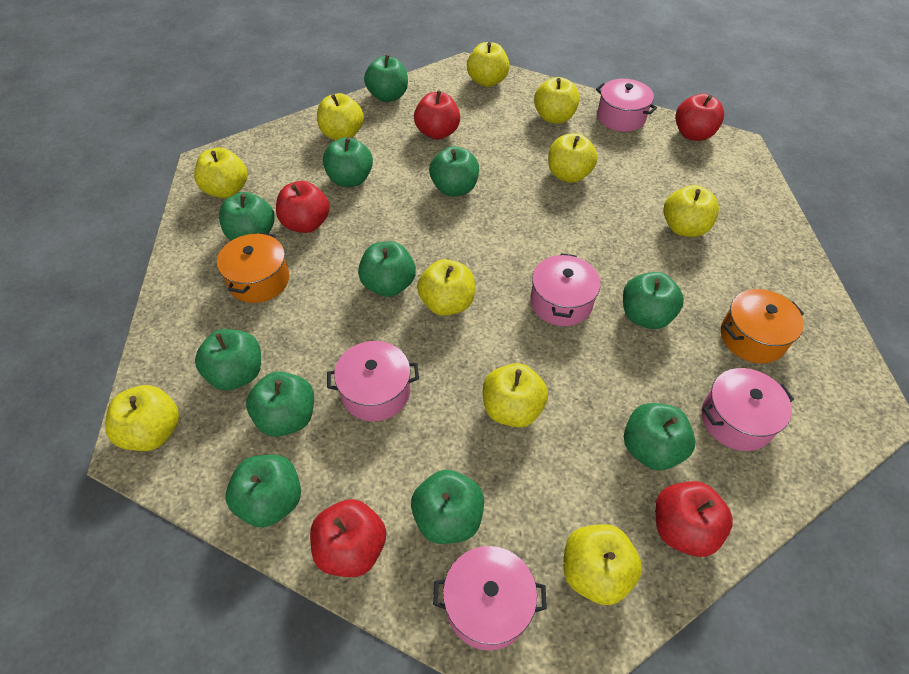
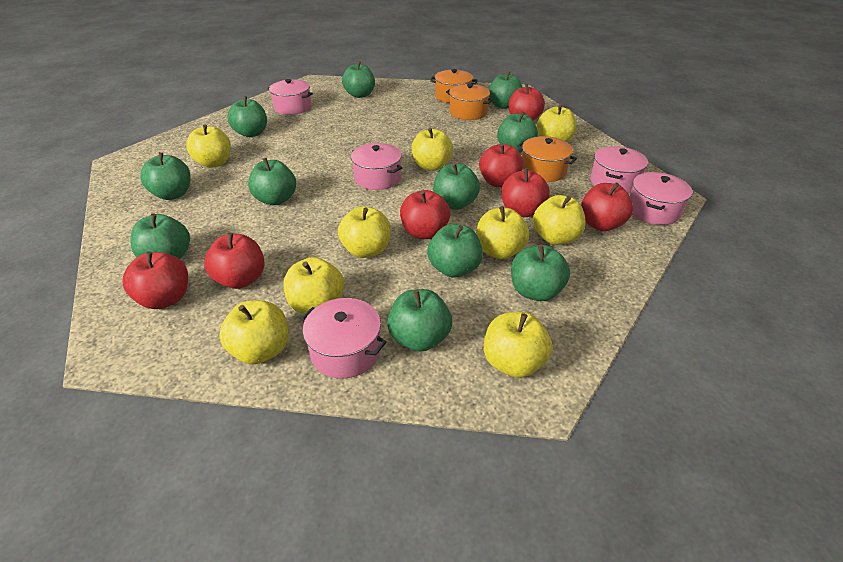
orange pot: [217,232,289,303] [721,289,804,364] = 2 -> [430,69,477,103] [446,84,494,120] [517,136,577,182] = 3
red apple: [276,181,330,233] [310,499,386,577] [414,90,460,140] [655,481,733,557] [675,93,724,141] = 5 -> [123,251,188,309] [204,233,265,289] [400,190,450,239] [479,143,523,187] [502,168,550,217] [509,84,545,121] [581,183,633,231] = 7
yellow apple: [105,385,179,451] [194,148,247,198] [317,93,364,140] [417,259,475,316] [467,42,510,87] [483,363,548,427] [534,77,580,124] [548,133,598,183] [563,524,642,605] [663,185,719,237] = 10 -> [186,124,231,168] [219,300,289,364] [283,257,344,314] [338,206,391,258] [412,128,453,171] [476,206,529,259] [484,312,552,378] [533,195,586,245] [537,105,576,142] = 9

